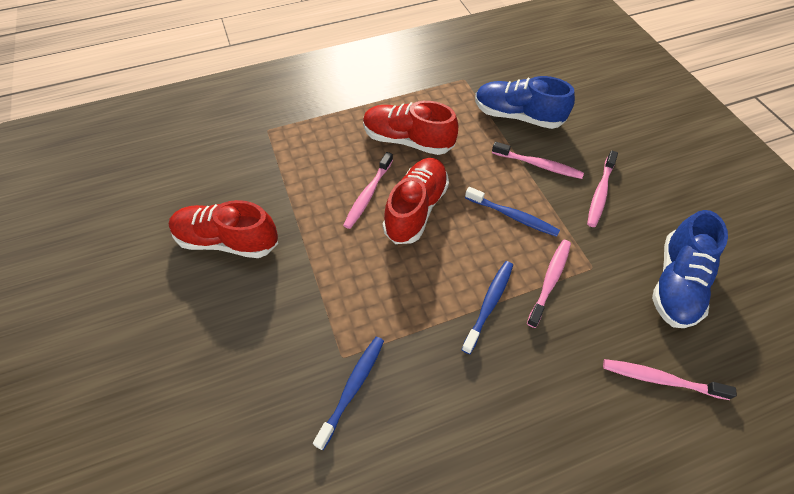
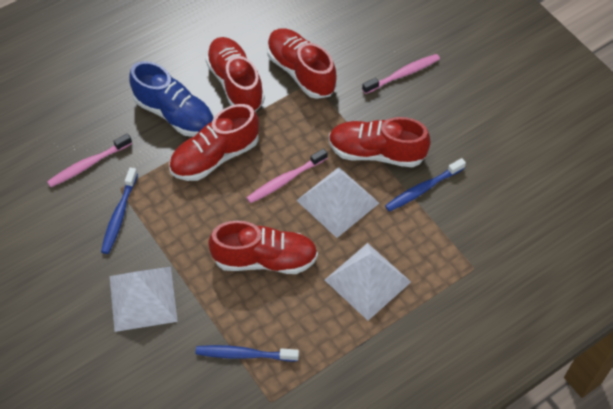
blue shoe: [475,76,575,129] [652,210,728,328] = 2 -> [129,61,214,137] = 1
pink toothbrush: [343,152,393,229] [492,142,584,179] [527,240,571,328] [587,151,618,227] [603,359,737,400] = 5 -> [47,134,132,187] [246,148,328,203] [362,54,440,94] = 3
red shoe: [169,200,278,258] [363,101,458,155] [383,158,449,244] = 3 -> [169,104,259,181] [205,37,265,112] [208,220,318,274] [267,28,337,99] [329,117,431,167] = 5
white pyramid: none = 0 -> [110,267,178,332] [296,167,379,238] [325,243,411,320] = 3

